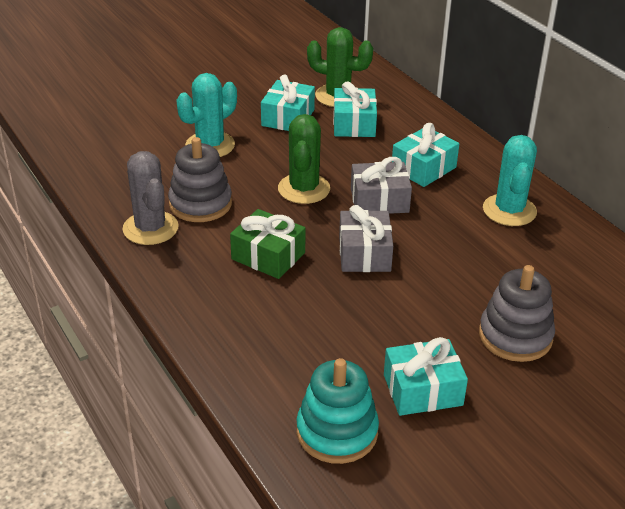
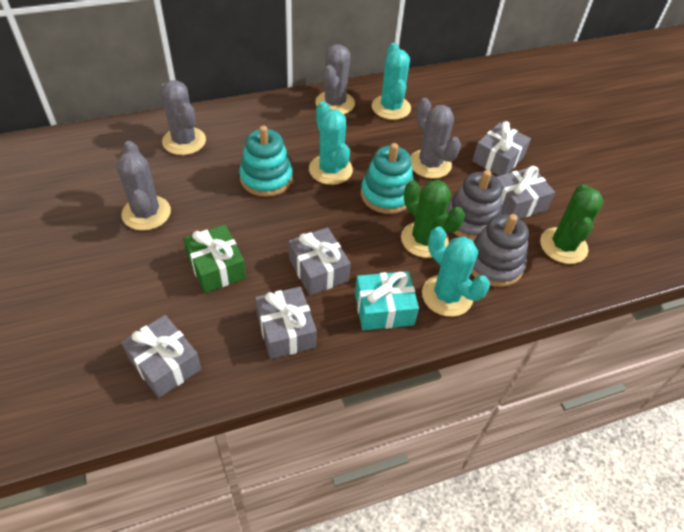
grey cactus: [122,151,179,245] = 1 -> [117,141,171,231] [159,80,206,155] [315,44,355,114] [410,98,461,179] = 4
grey gift: [339,205,393,272] [351,157,412,214] = 2 -> [121,315,201,398] [255,287,317,359] [288,227,351,295] [472,121,531,176] [497,166,555,219] = 5
turquoise cactus: [176,73,237,157] [483,135,537,226] = 2 -> [309,101,353,185] [372,43,411,120] [422,226,490,317] = 3
turquoise gift: [261,74,315,131] [333,81,377,137] [384,337,468,416] [392,123,459,187] = 4 -> [355,271,419,331] = 1
turquoise stacking toy: [296,358,379,464] = 1 -> [239,126,293,197] [361,143,414,214] = 2

